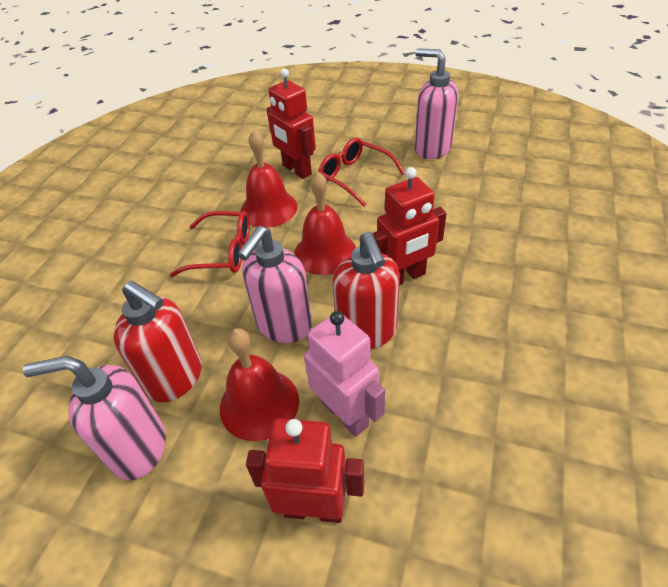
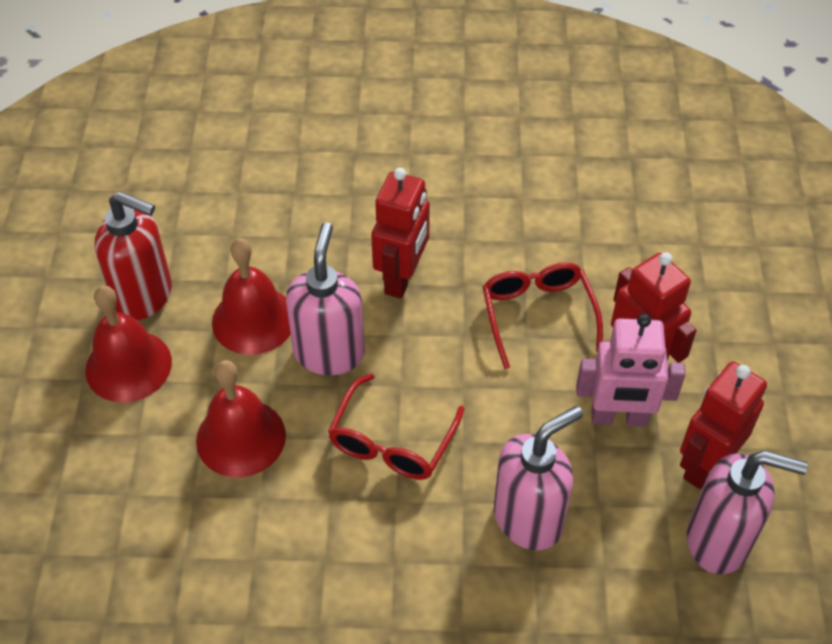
red soap dispenser: [113,281,202,402] [332,232,400,349] = 2 -> [95,191,172,320] = 1

